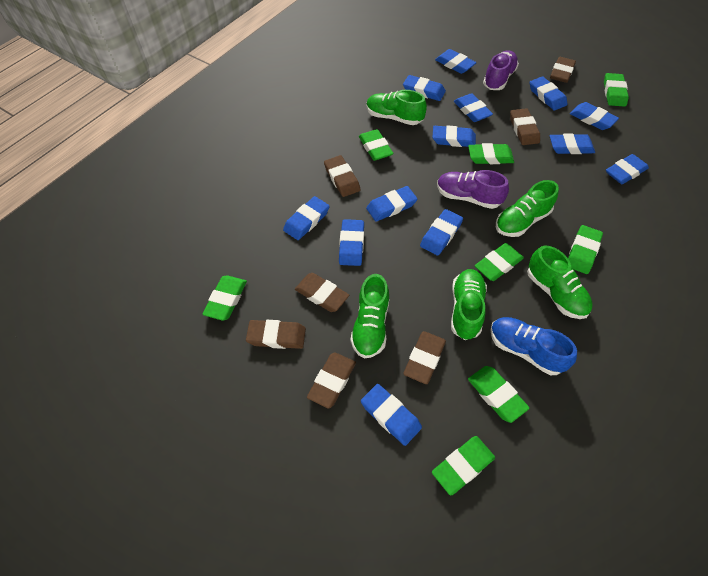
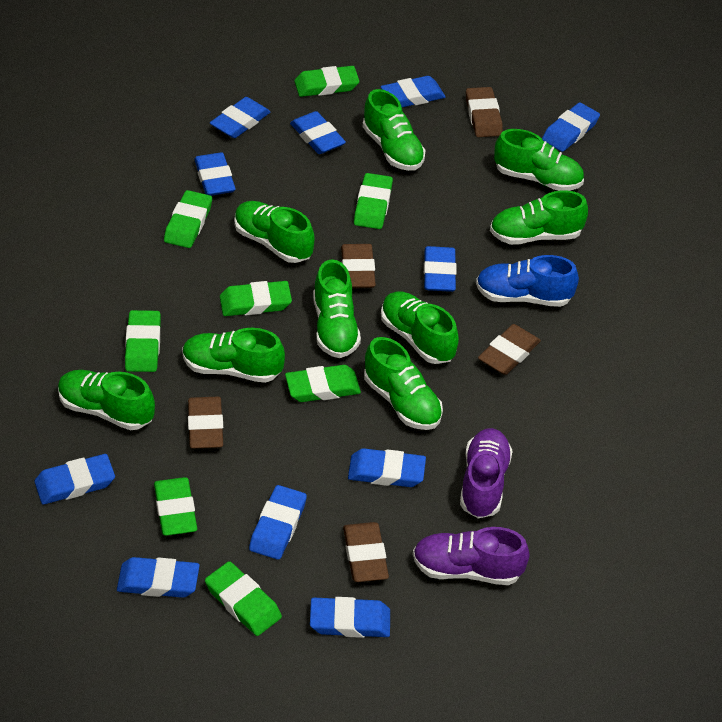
blue eraser: [283,196,330,240] [339,219,364,266] [361,384,422,446] [366,186,417,222] [403,75,446,101] [420,209,463,256] [432,125,476,147] [435,49,476,74] [454,93,493,122] [530,76,567,111] [550,133,595,154] [570,102,619,130] [606,154,649,184] = 13 -> [34,454,115,505] [117,557,200,598] [194,152,236,196] [210,97,270,138] [249,485,307,560] [290,111,346,154] [310,597,390,638] [348,448,426,487] [381,76,446,107] [424,246,457,292] [542,102,600,152] = 11
brown eraser: [246,320,306,349] [295,273,349,312] [307,352,356,409] [324,155,361,197] [403,331,446,384] [510,108,540,145] [550,57,576,83] = 7 -> [188,397,223,449] [341,244,376,288] [343,522,389,582] [466,87,503,137] [478,324,541,375] = 5
green shoe: [350,274,389,359] [366,90,427,125] [451,269,487,340] [496,180,559,237] [527,246,593,319] = 5 -> [58,370,155,430] [182,328,285,383] [234,201,314,263] [313,259,361,358] [363,89,425,171] [364,337,443,430] [381,291,459,364] [490,191,588,245] [494,129,584,191] = 9

